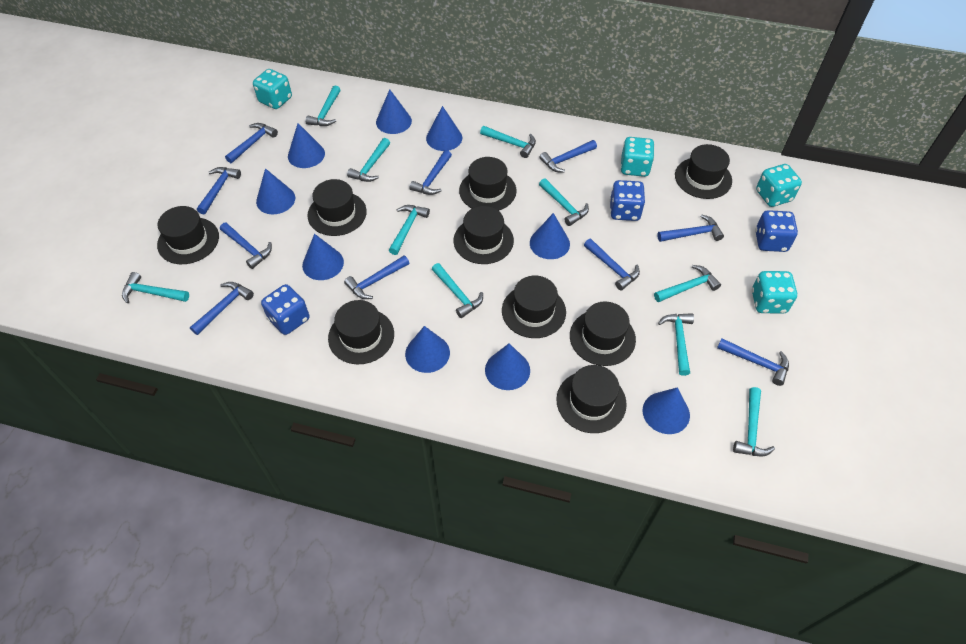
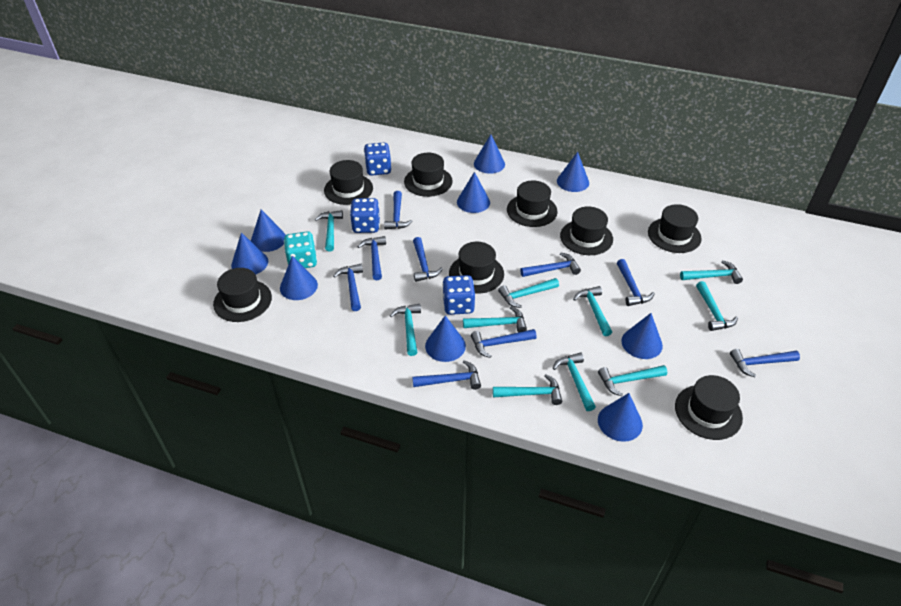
black hat: [157,206,219,264] [307,179,367,236] [328,300,394,364] [454,206,514,264] [459,157,517,211] [502,276,566,338] [556,365,627,433] [570,301,636,366] [675,144,732,199] = 9 -> [213,268,272,322] [324,160,373,205] [404,153,453,197] [449,242,504,294] [507,180,558,227] [560,206,613,255] [648,204,702,253] [675,375,743,440] = 8
blue hammer: [190,282,254,335] [197,167,241,214] [220,223,272,269] [225,123,278,163] [344,255,409,299] [409,150,452,195] [539,140,597,173] [584,239,640,290] [657,215,724,242] [717,338,789,386] = 10 -> [333,264,363,311] [357,236,386,280] [384,191,413,230] [412,360,481,390] [413,237,443,282] [471,329,537,358] [520,253,581,277] [617,259,655,306] [730,349,800,377] = 9
turquoise dice: [253,69,292,109] [620,137,655,177] [752,271,797,314] [756,164,802,207] = 4 -> [284,231,317,268] = 1

